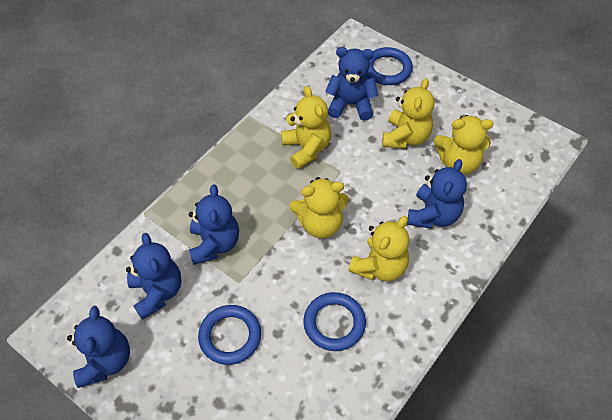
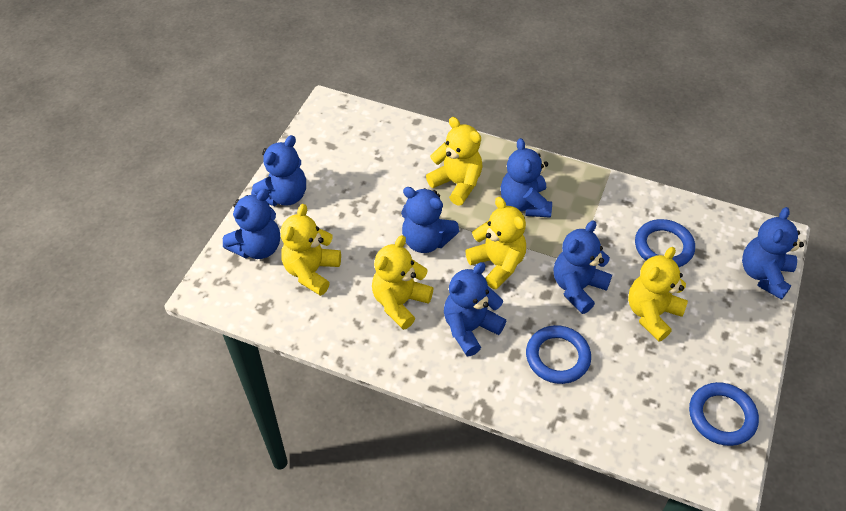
blue teddy bear: [67,306,130,388] [126,233,182,320] [189,185,239,265] [325,47,378,121] [407,159,467,229] = 5 -> [223,189,280,259] [251,135,306,206] [401,187,459,253] [444,262,506,356] [501,138,552,218] [554,220,612,314] [742,207,804,300] = 7

